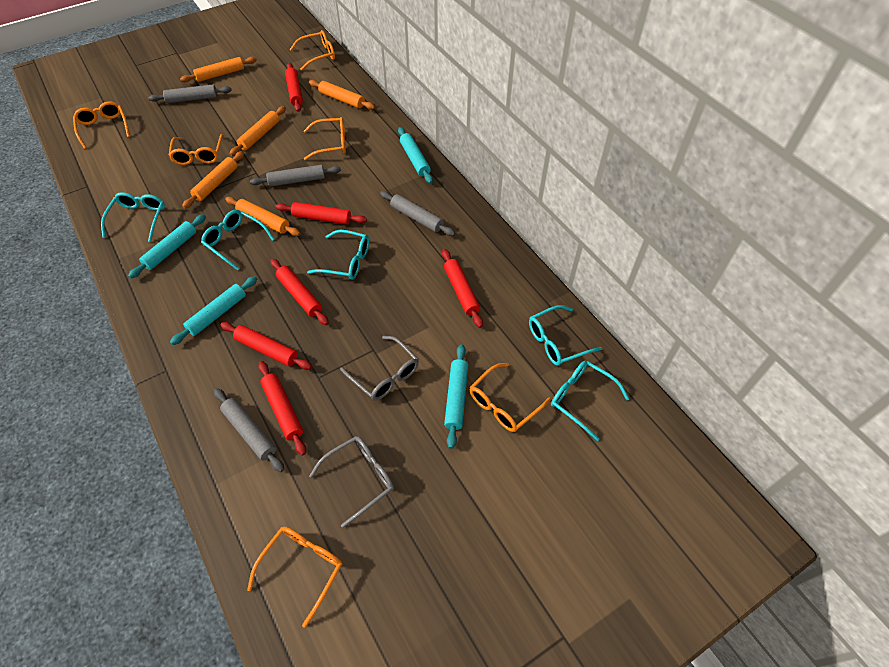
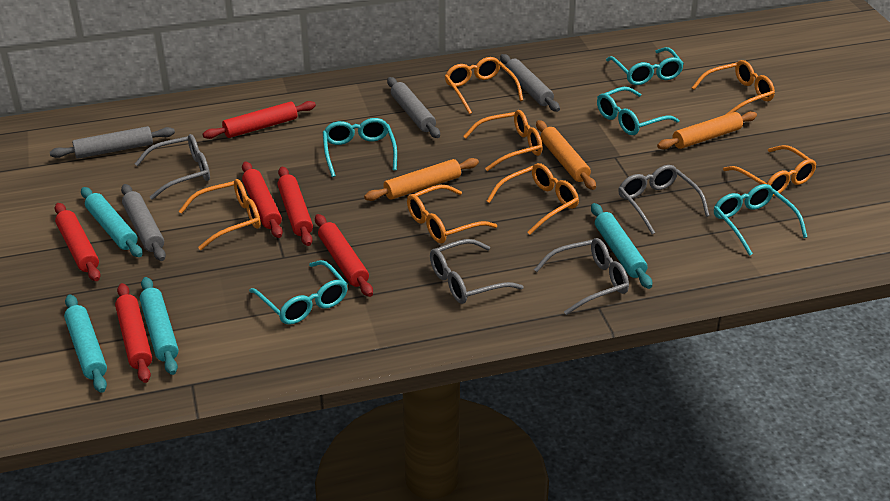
grey glasses: [309,436,394,528] [340,336,419,401] = 2 -> [135,134,210,200] [430,239,524,304] [534,238,629,315] [618,165,710,234] = 4
orange glasses: [73,101,130,149] [168,134,224,165] [247,527,342,628] [290,30,335,71] [304,117,346,160] [470,363,551,432] = 6 -> [179,179,261,250] [407,185,497,244] [445,57,523,114] [463,110,542,171] [487,163,579,235] [692,60,775,115] [723,145,816,197] = 7
orange rolling pin: [180,57,257,82] [182,151,244,209] [225,197,300,236] [229,106,286,156] [309,80,375,110] = 5 -> [364,158,479,201] [536,120,596,190] [657,111,757,150] = 3

